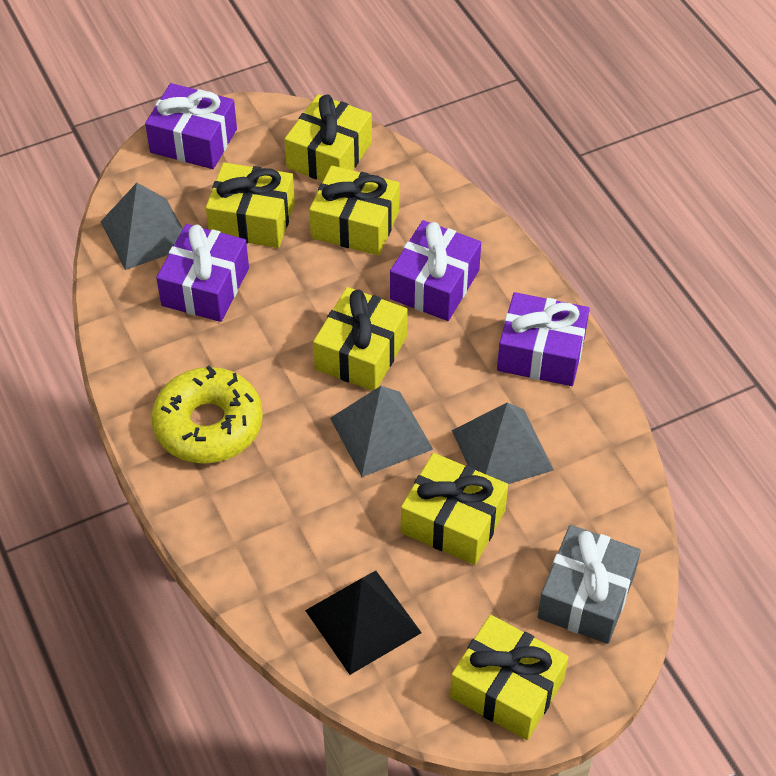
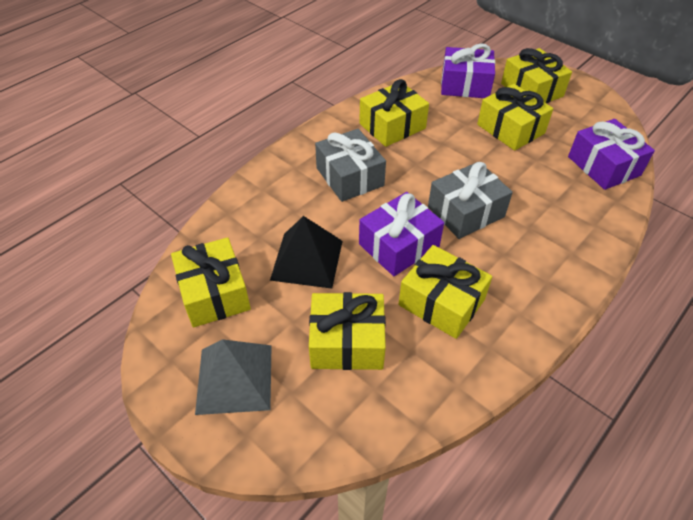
grey gift: [538,525,641,644] = 1 -> [315,129,386,202] [428,162,513,239] = 2
grey pyramid: [100,183,183,270] [330,386,433,477] [452,402,554,484] = 3 -> [195,339,272,415] = 1
purple gift: [145,83,237,169] [156,224,249,322] [390,220,481,321] [497,292,590,386] = 4 -> [359,192,444,276] [441,44,495,98] [568,119,655,190] = 3
yellow donut: [151,365,263,464] = 1 -> none = 0

